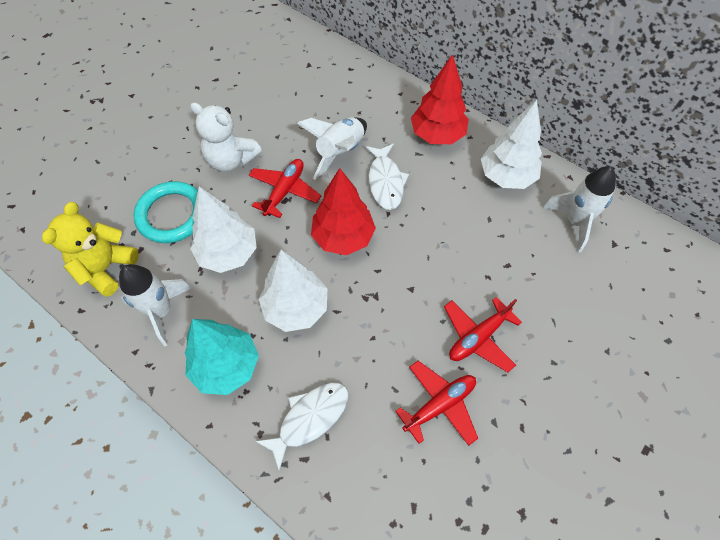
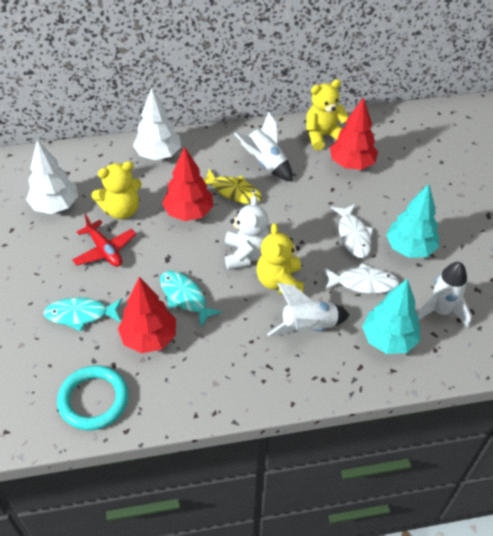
red plane: [249,159,321,218] [395,361,478,446] [444,297,522,372] = 3 -> [72,214,136,267] = 1
red tree: [311,168,376,255] [411,54,469,144] = 2 -> [118,277,176,353] [162,147,213,221] [330,97,378,170] = 3
turquoise fish: none = 0 -> [44,297,122,331] [160,271,222,328] = 2
turquoise tree: [185,319,259,395] = 1 -> [362,279,420,354] [386,184,439,258] = 2
white tree: [190,187,257,273] [259,250,327,332] [481,100,542,189] = 3 -> [26,140,78,214] [133,87,181,160] = 2
yellow fish: none = 0 -> [203,169,262,204] = 1
yellow teddy bear: [42,202,138,297] = 1 -> [91,161,142,219] [257,223,304,294] [306,79,349,151] = 3

